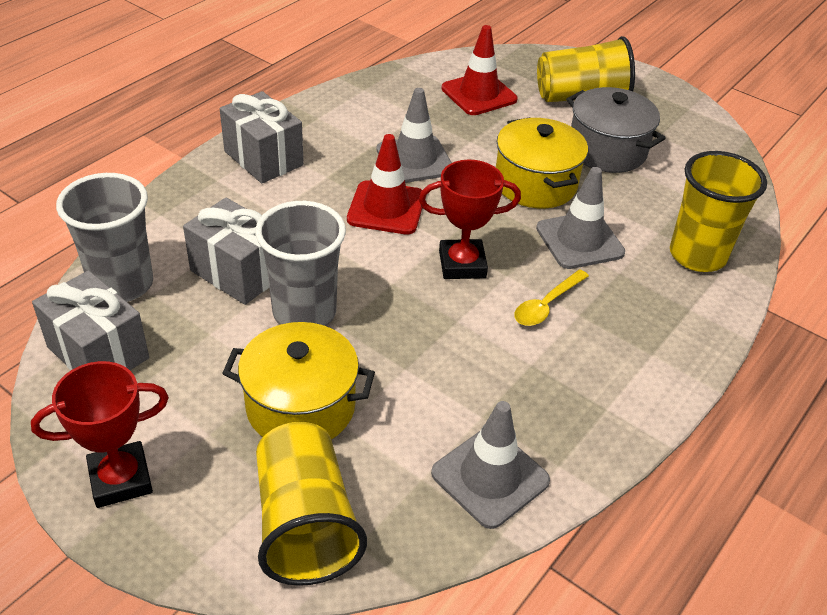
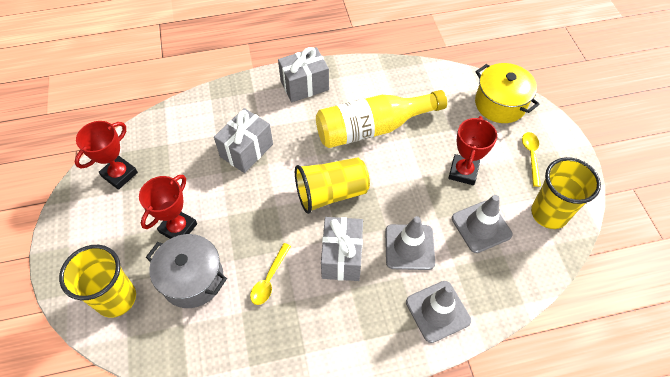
grey cup: [56,173,153,302] [255,201,346,326] = 2 -> none = 0
red traffic cone: [347,134,422,235] [442,25,518,115] = 2 -> none = 0
red trophy: [31,361,169,508] [419,160,521,279] = 2 -> [75,121,138,190] [139,175,197,239] [448,116,497,185] = 3
yellow bottle: none = 0 -> [316,90,447,148] = 1
yellow pot: [222,322,375,439] [496,117,588,209] = 2 -> [475,63,540,123] = 1
yellow spoon: [514,269,589,326] = 1 -> [250,243,291,305] [522,132,541,187] = 2

